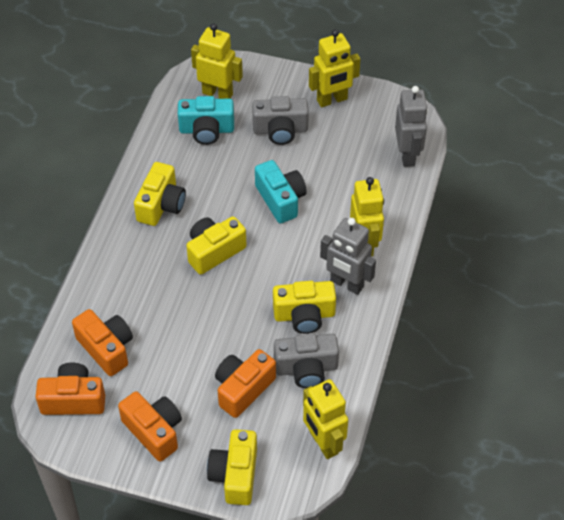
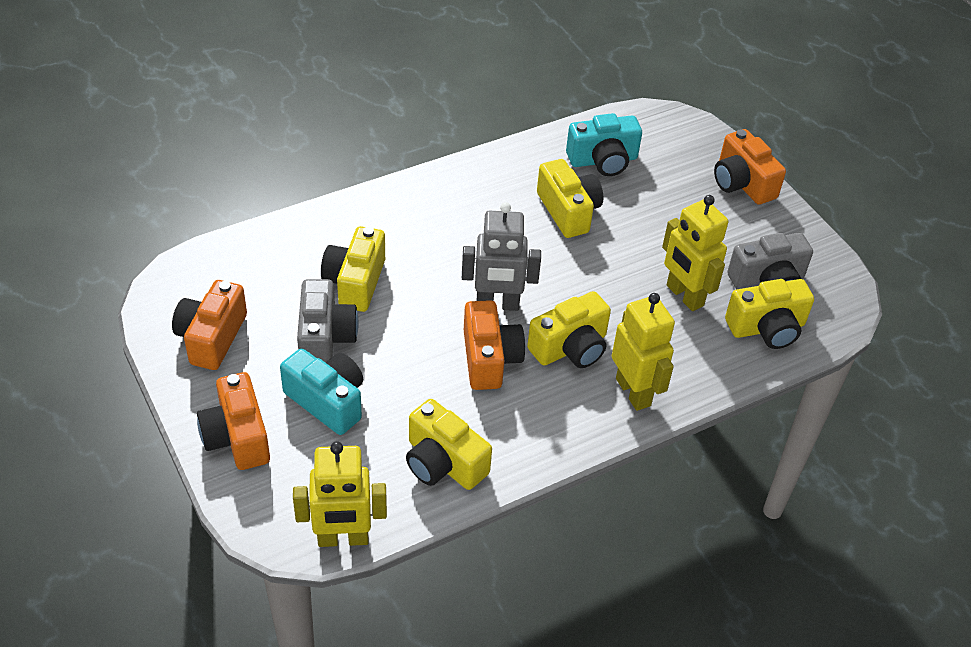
grey robot: [320,218,376,295] [395,86,428,167] = 2 -> [462,202,541,311] = 1
yellow camera: [134,162,186,226] [186,216,246,275] [207,429,257,505] [273,281,336,334] = 4 -> [321,226,385,312] [406,399,492,490] [527,291,611,368] [537,159,603,238] [725,279,814,349] = 5
yellow robot: [191,24,243,99] [303,379,348,459] [309,29,360,107] [350,177,384,256] = 4 -> [293,441,387,547] [612,293,675,411] [662,195,728,311] = 3

